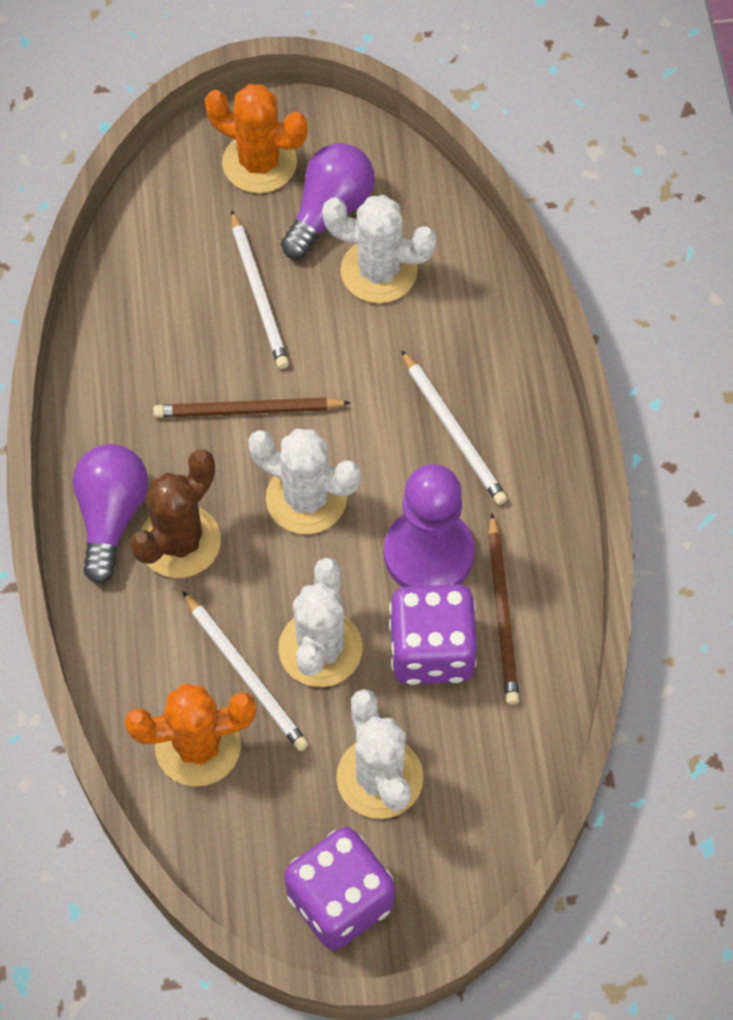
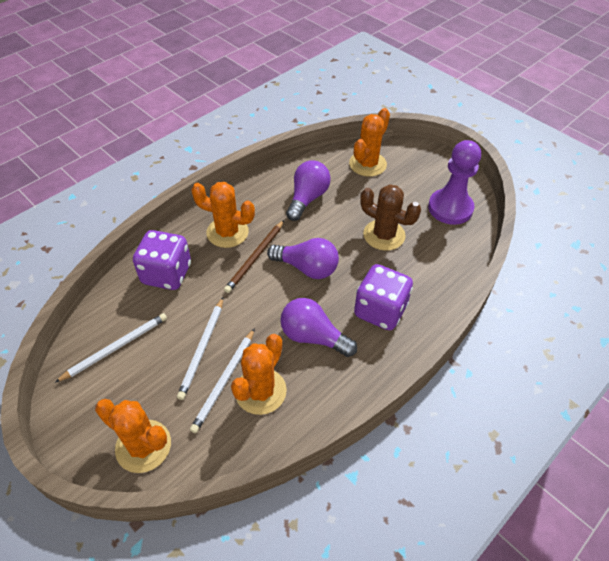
brown pencil: [153,397,351,418] [488,513,519,705] = 2 -> [224,220,284,293] = 1
orange cactus: [125,683,256,787] [205,84,308,193] = 2 -> [95,399,171,473] [191,182,255,248] [231,334,287,415] [349,108,390,177] = 4
purple light bulb: [73,444,148,584] [281,143,375,259] = 2 -> [267,238,339,279] [280,298,357,357] [286,160,331,221] = 3
white cactus: [248,429,361,534] [278,558,363,687] [322,195,437,303] [336,689,423,819] = 4 -> none = 0

